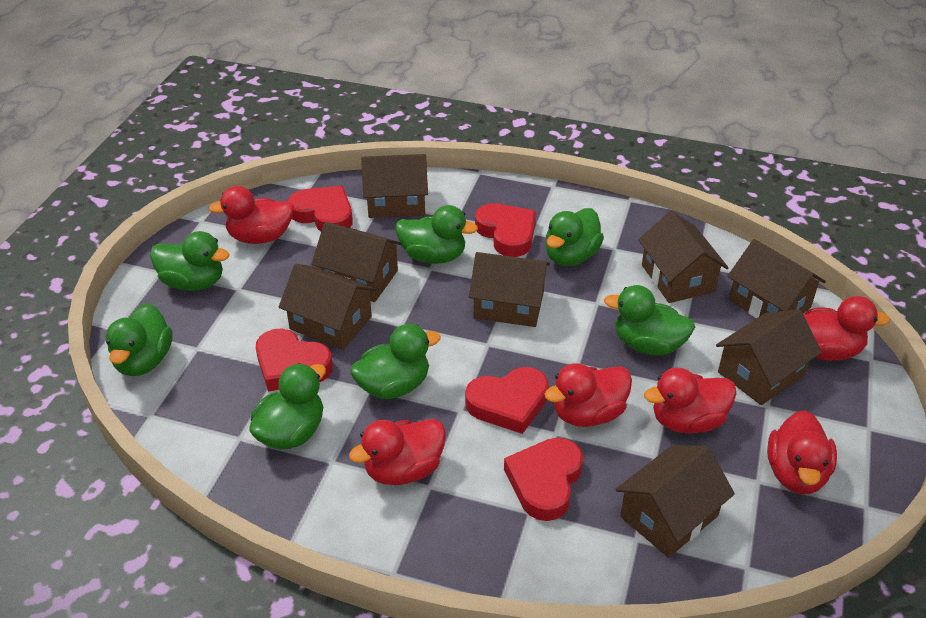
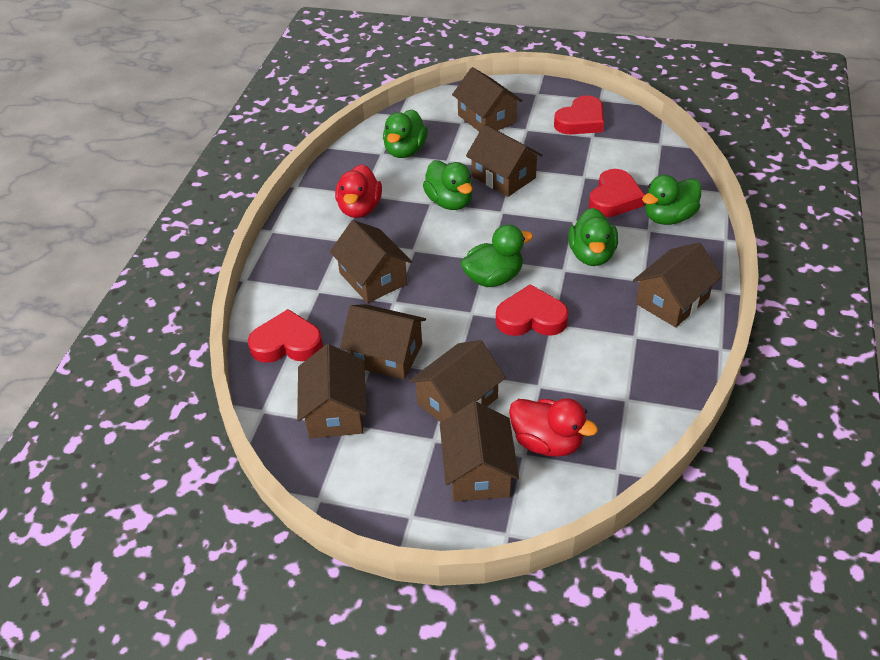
green duck: [106,303,173,376] [150,231,230,291] [249,363,326,450] [350,324,441,399] [396,205,478,264] [546,208,604,266] [604,285,695,355] = 7 -> [383,109,428,158] [423,160,472,210] [461,225,533,287] [569,208,618,266] [642,175,701,225] = 5
red duck: [208,186,294,244] [349,419,446,485] [544,363,632,427] [644,368,737,433] [767,410,837,494] [803,296,890,361] = 6 -> [335,164,382,218] [509,398,598,457] = 2
red heart: [256,329,333,391] [288,186,353,231] [465,367,549,434] [475,203,536,257] [504,438,583,521] = 5 -> [248,309,323,363] [496,284,569,336] [554,95,604,135] [589,169,645,217] = 4

